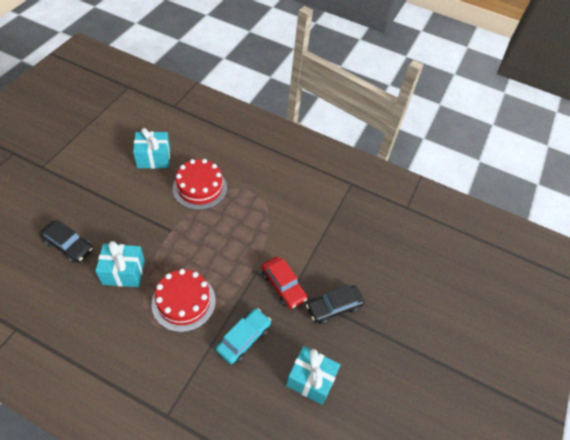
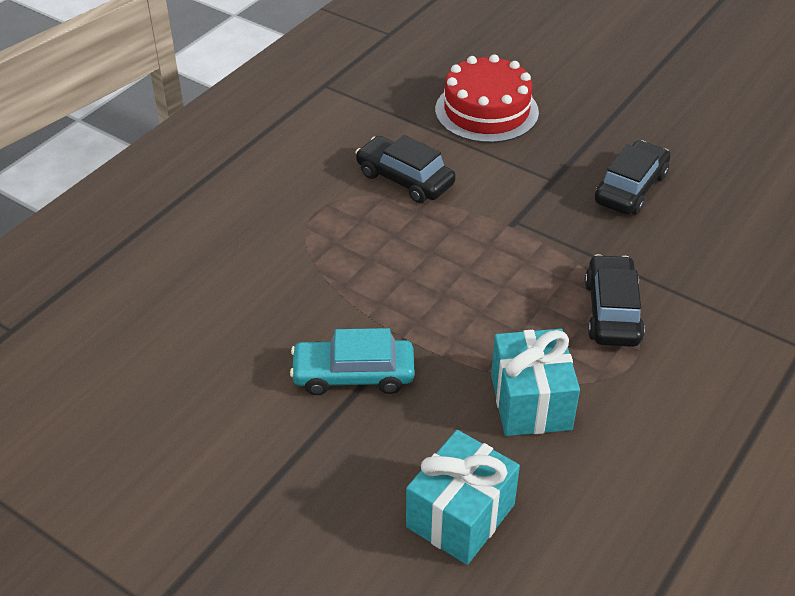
black car: [39,220,93,263] [306,285,364,324] = 2 -> [355,135,456,203] [585,254,645,347] [595,140,670,215] = 3
red cake: [152,269,216,332] [172,159,227,210] = 2 -> [435,54,539,143] = 1
red car: [261,256,307,309] = 1 -> none = 0
turquoise gift: [95,241,145,287] [133,128,170,169] [286,346,340,405] = 3 -> [406,430,520,565] [491,329,580,436] = 2

